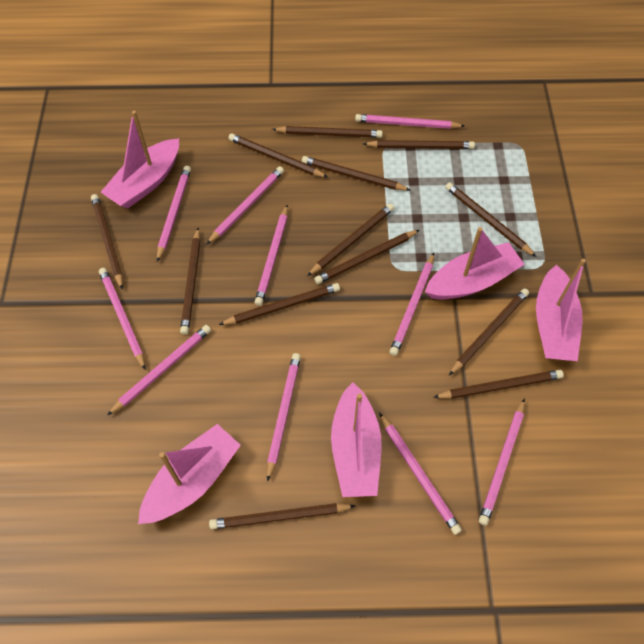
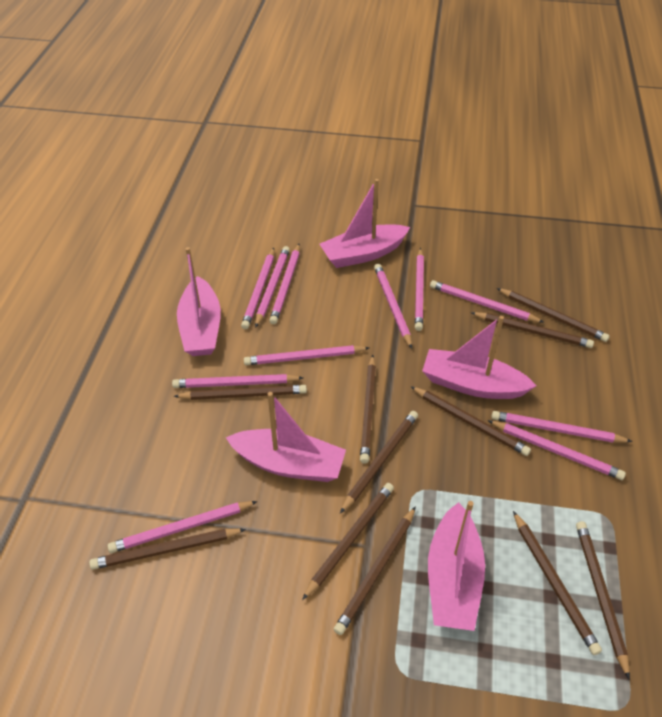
brown pencil: [91,194,123,290] [180,228,200,335] [209,503,355,529] [219,283,340,325] [229,133,328,178] [272,126,383,138] [302,156,410,191] [307,203,394,276] [314,230,419,284] [363,140,475,149] [433,370,564,399] [445,182,536,257] [449,288,529,375] = 13 -> [89,529,246,570] [174,385,307,400] [302,483,394,600] [334,506,416,635] [340,411,418,513] [360,355,376,464] [410,386,531,456] [471,312,594,348] [497,288,610,342] [513,511,602,655] [576,521,630,680] = 11
pink pencil: [99,268,145,370] [107,325,211,415] [157,166,191,262] [206,166,284,245] [254,205,288,306] [267,353,301,482] [355,114,464,129] [379,413,462,535] [389,253,434,356] [479,398,525,525] = 10 -> [107,501,258,553] [172,374,303,388] [241,248,274,329] [244,345,369,365] [255,246,290,328] [269,244,300,324] [374,264,412,349] [415,248,424,331] [430,280,544,323] [488,420,626,480] [492,411,633,443] = 11

